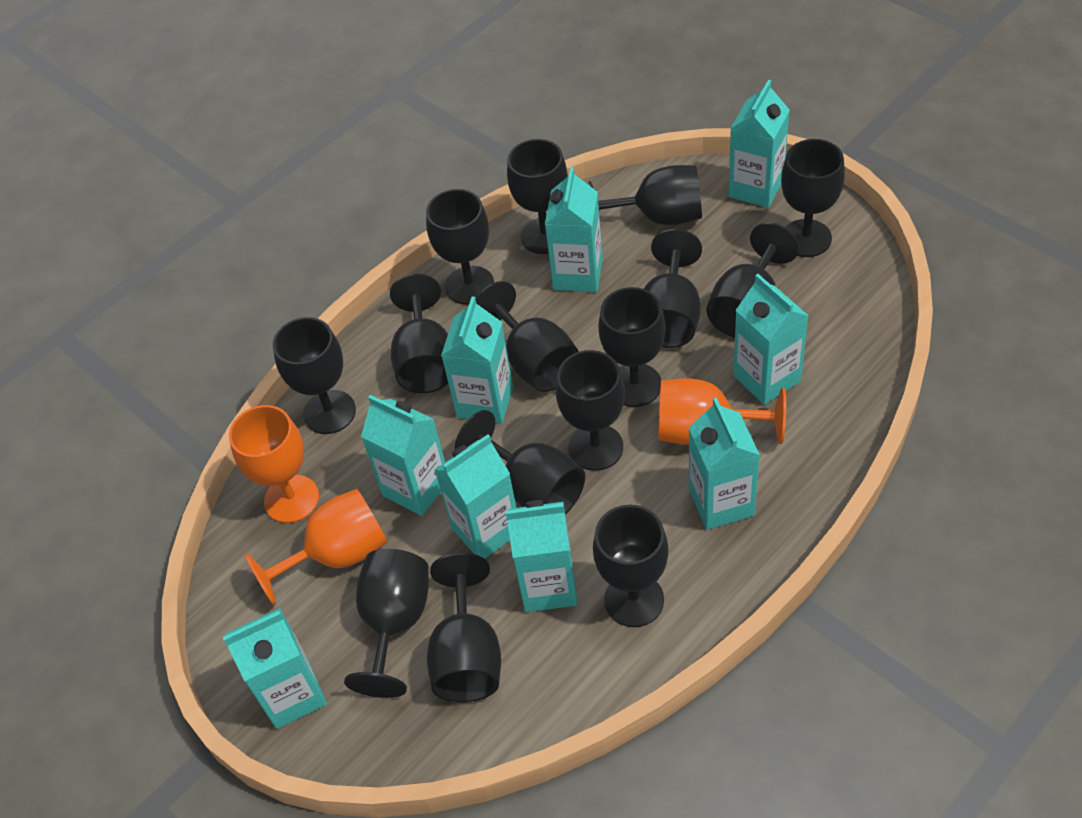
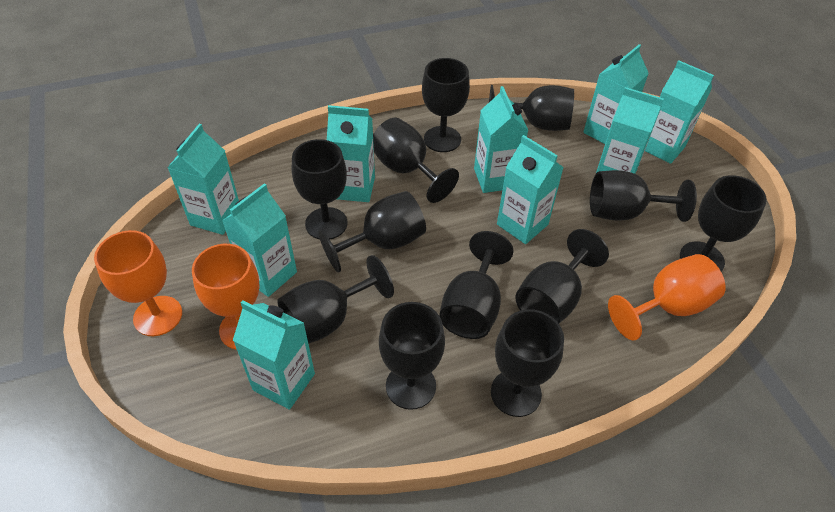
black goblet: [273,317,356,434] [344,549,429,698] [390,274,448,393] [426,189,494,305] [427,553,501,702] [455,410,585,514] [475,281,579,392] [507,139,568,254] [556,350,625,471] [589,165,702,225] [593,505,669,627] [598,287,666,407] [644,229,702,348] [706,222,799,338] [781,139,845,257] = 15 -> [277,255,394,344] [292,139,348,240] [319,191,426,272] [373,118,459,203] [379,302,445,410] [422,58,470,152] [439,231,514,339] [489,85,574,131] [491,309,564,417] [516,229,609,323] [590,170,697,222] [680,175,767,272] = 12

